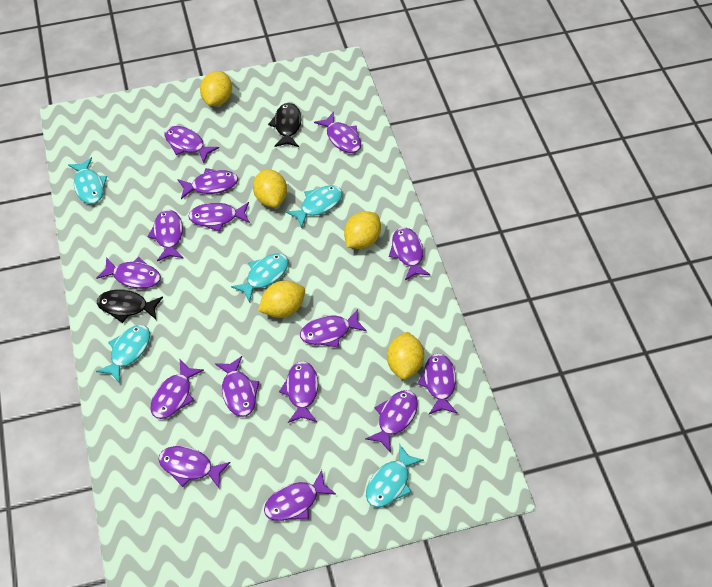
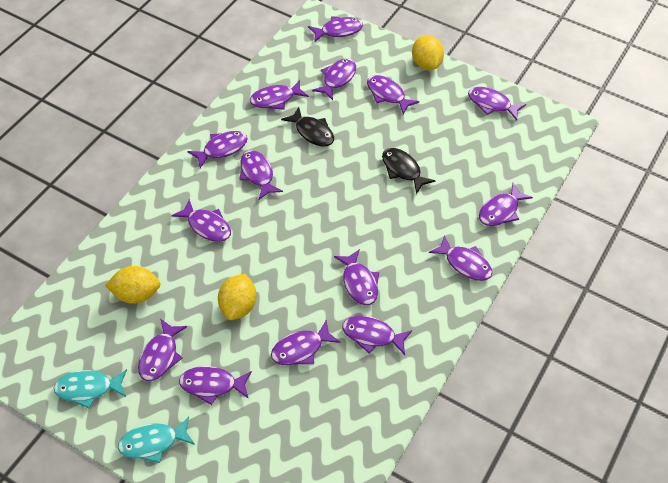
turquoise fish: [68,157,107,204] [96,325,150,383] [231,253,289,303] [286,185,342,228] [366,444,424,507] = 5 -> [54,369,127,408] [118,416,195,463] = 2
yellow lemon: [200,71,232,106] [253,169,287,207] [258,281,305,318] [344,211,381,249] [387,332,424,379] = 5 -> [105,266,161,304] [218,274,256,320] [412,35,444,70] = 3

